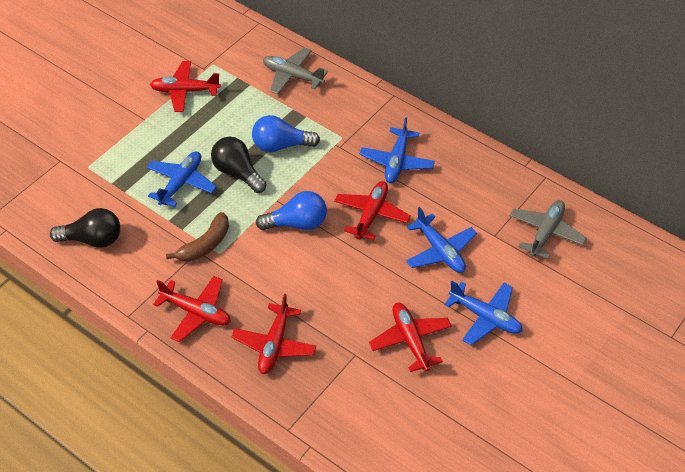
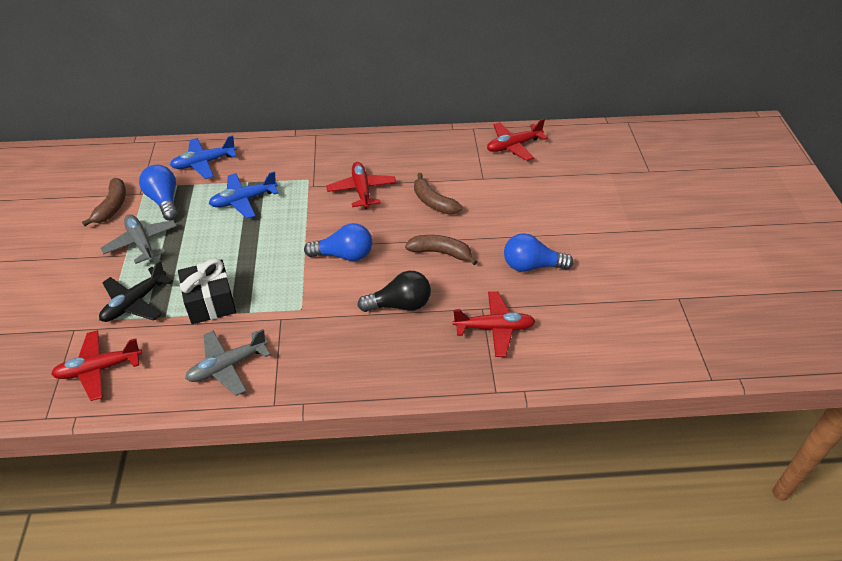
black gift: none = 0 -> [178,259,236,324] = 1
black light bulb: [50,208,120,248] [211,137,267,193] = 2 -> [358,271,431,312] = 1
black plane: none = 0 -> [99,260,173,322] = 1
blue light bulb: [252,115,320,152] [256,191,327,230] = 2 -> [139,165,178,220] [304,223,372,261] [504,233,573,272] = 3
blue plane: [146,151,217,207] [359,117,435,183] [406,207,477,273] [444,281,522,345] = 4 -> [170,135,237,179] [209,171,278,219] = 2
brown banana: [166,212,229,262] = 1 -> [82,178,126,226] [405,235,477,265] [414,173,463,214] = 3
red plane: [150,61,221,112] [153,276,231,342] [231,294,316,374] [334,181,411,240] [369,303,452,372] = 5 -> [51,330,142,401] [326,162,396,209] [453,291,536,357] [487,119,548,161] = 4

